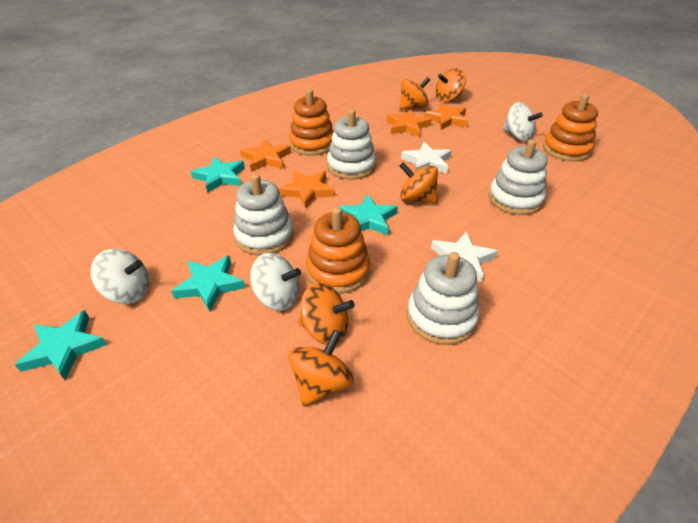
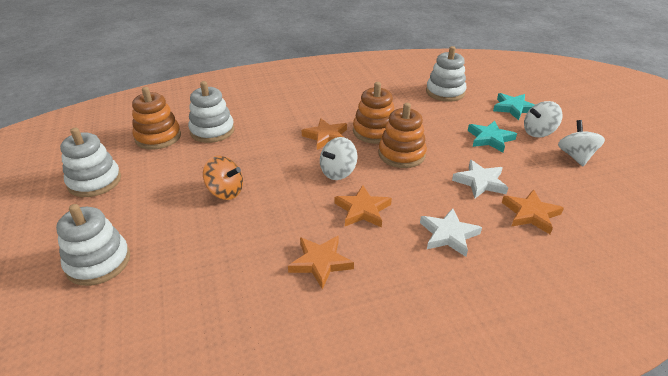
orange spinning top: [288,330,354,406] [298,283,355,345] [400,77,430,110] [400,162,438,204] [436,68,466,101] = 5 -> [203,156,243,200] = 1
turquoise star: [15,310,107,380] [171,255,245,312] [191,157,245,193] [339,194,398,235] = 4 -> [468,121,517,152] [493,93,535,120] = 2

